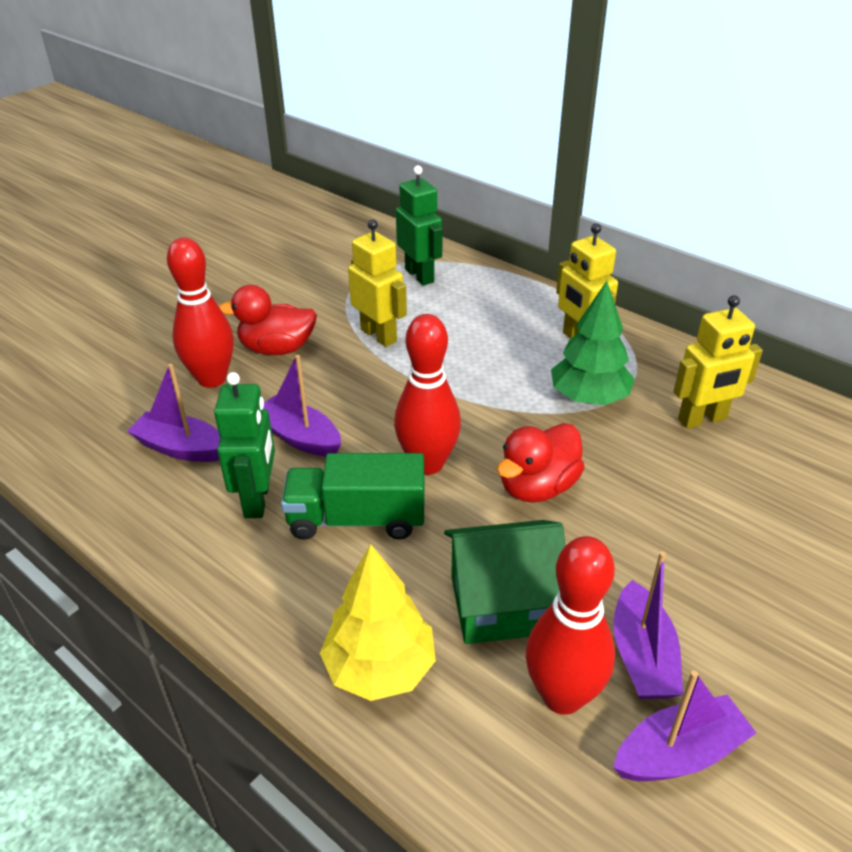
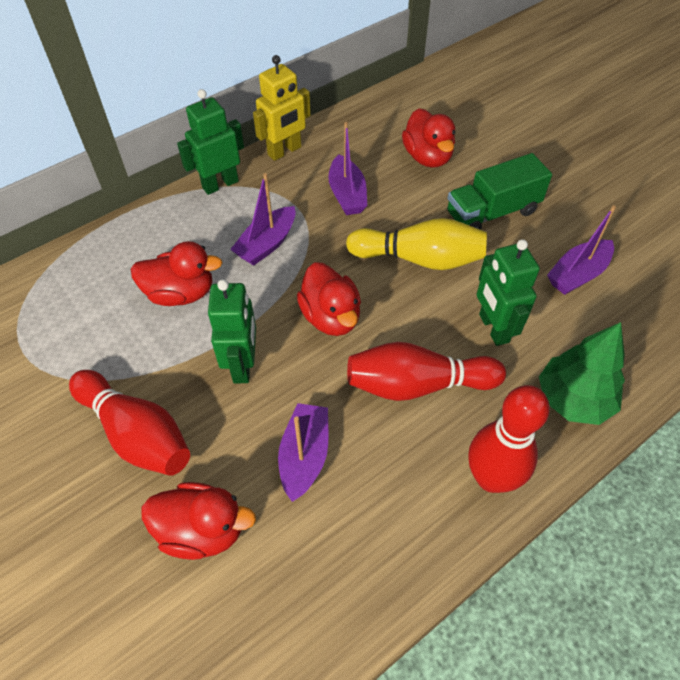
green house: [444,520,565,644] = 1 -> none = 0
green robot: [214,372,275,518] [396,166,442,286] = 2 -> [177,89,244,195] [208,279,256,384] [477,239,540,346] = 3
red duck: [219,285,317,355] [497,423,585,503] = 2 -> [131,241,222,306] [142,482,256,560] [297,262,361,336] [402,108,455,168] = 4
yellow bowling pin: none = 0 -> [346,218,487,270] = 1
yellow robot: [348,219,407,347] [556,223,618,339] [673,295,763,429] = 3 -> [253,55,311,161] = 1
yellow tree: [320,544,436,701] = 1 -> none = 0

